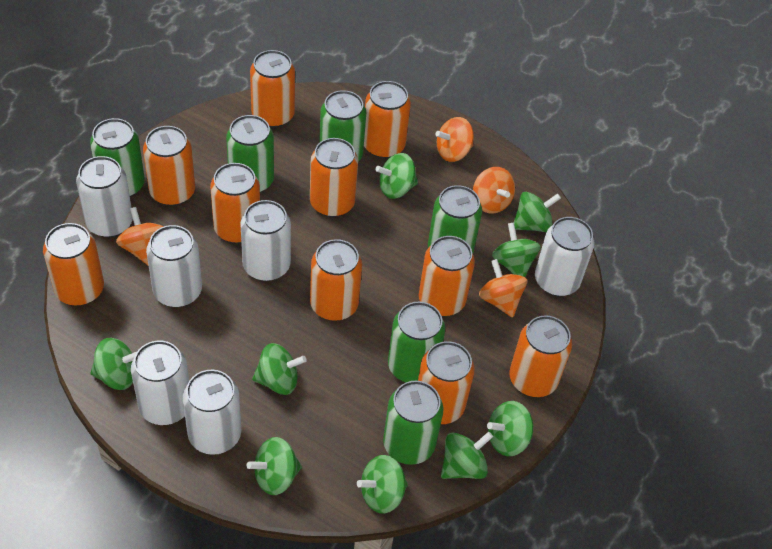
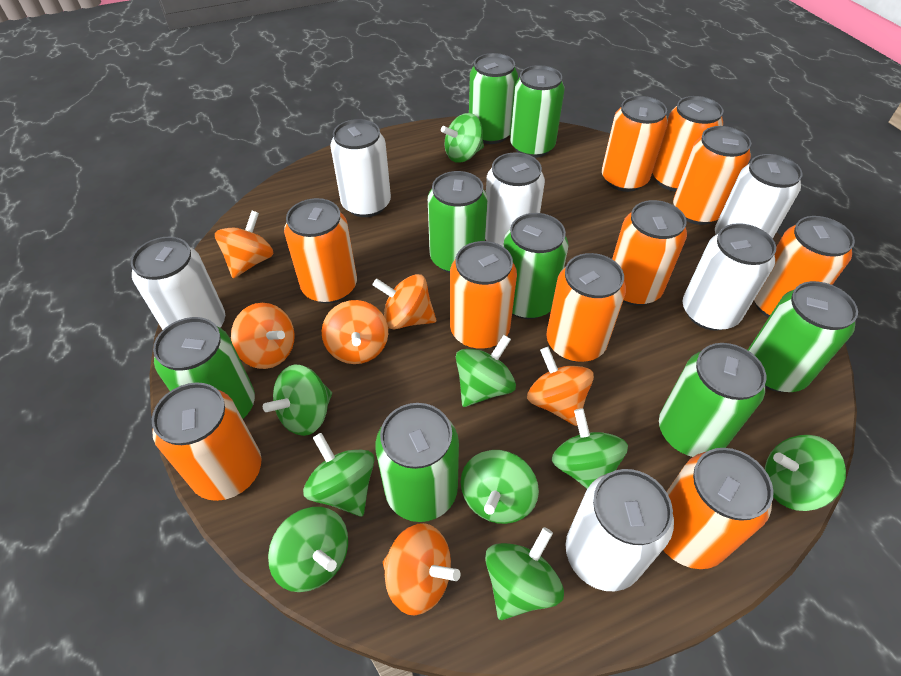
green can: [90,118,145,197] [226,115,274,192] [319,90,366,162] [383,381,444,465] [388,302,445,382] [428,185,482,253] = 6 -> [153,317,255,419] [375,403,459,522] [428,171,488,273] [469,53,518,144] [503,213,569,319] [510,65,565,158] [659,343,766,457] [748,281,858,392] = 8
orange spinning top: [116,207,163,266] [435,117,474,162] [473,167,515,214] [479,259,527,318] = 4 -> [215,211,274,278] [231,303,295,369] [322,300,388,364] [372,274,436,329] [383,523,460,616] [527,347,594,426] = 6

